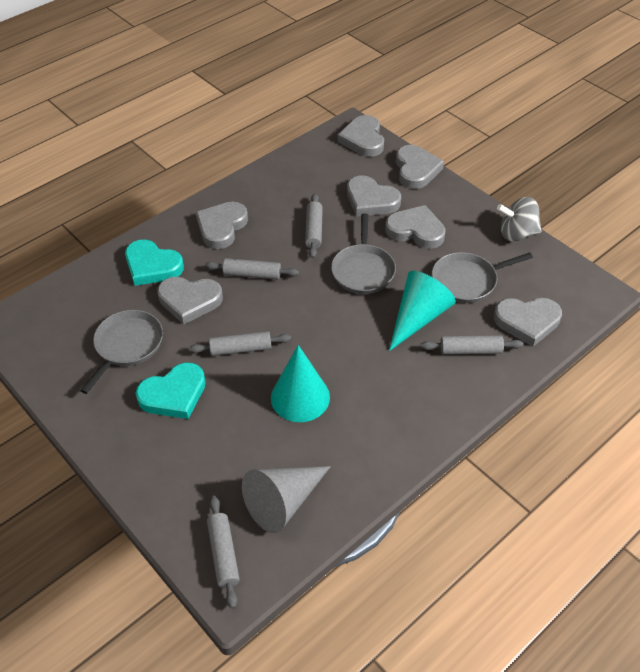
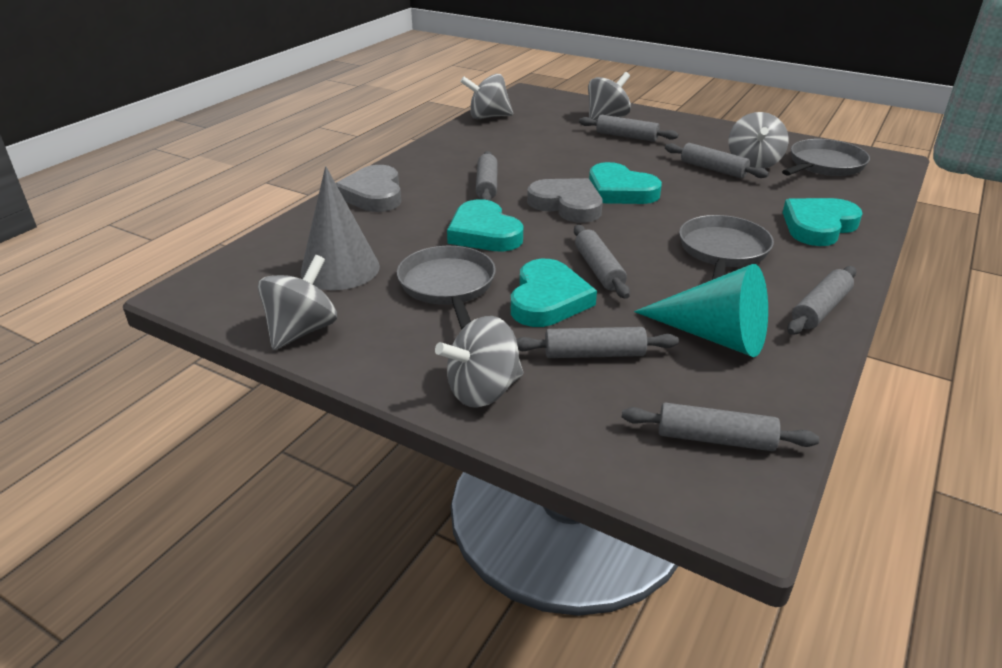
grey heart: [157,277,223,324] [196,202,248,249] [338,115,384,157] [347,175,401,217] [385,205,446,249] [396,145,444,189] [494,298,562,347] = 7 -> [336,165,401,212] [527,178,603,223] = 2
grey rolling pin: [189,331,291,356] [205,258,299,280] [207,496,240,609] [305,193,323,258] [420,335,524,355] = 5 -> [476,151,498,201] [516,327,679,358] [574,225,630,299] [579,115,678,142] [622,402,819,451] [665,143,769,178] [787,266,856,335] = 7
grey spinning top: [497,197,542,241] = 1 -> [258,255,337,350] [435,316,524,408] [460,74,513,119] [588,72,631,120] [729,112,789,169] = 5
turquoise cone: [271,345,330,422] [389,271,456,351] = 2 -> [634,264,768,357] = 1
turquoise heart: [125,240,184,286] [136,362,206,419] = 2 -> [447,199,523,252] [511,259,597,327] [589,162,662,204] [783,198,863,246] = 4

